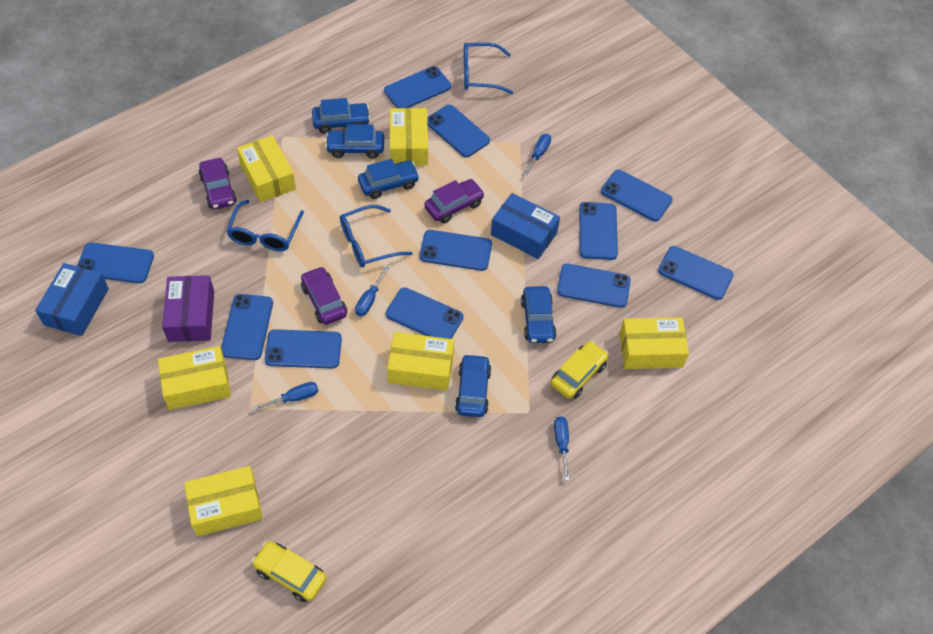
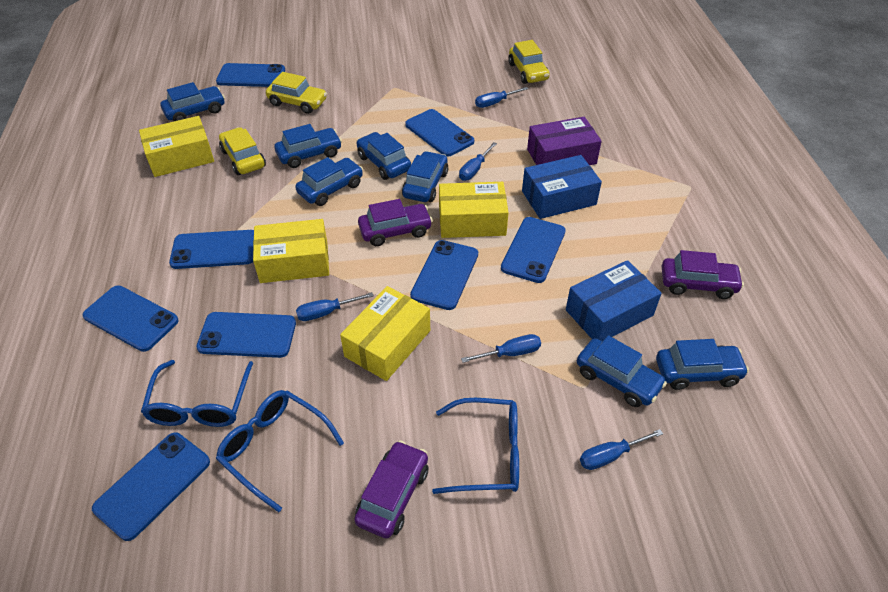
blue car: [312,98,370,134] [325,124,384,159] [358,159,420,199] [455,354,492,417] [521,286,557,343] = 5 -> [160,82,225,121] [274,124,342,168] [295,157,363,206] [356,132,411,180] [402,151,448,202] [577,335,667,407] [656,339,749,390] = 7
blue phone: [77,243,154,283] [221,294,273,360] [265,329,342,369] [384,66,451,108] [386,288,463,339] [420,230,492,271] [427,105,490,157] [557,264,631,308] [579,202,618,260] [601,170,673,222] [658,246,734,300] = 11 -> [82,286,179,352] [92,432,210,541] [169,230,254,269] [196,312,296,358] [216,63,285,87] [405,109,474,157] [410,240,478,310] [501,217,566,283] = 8
blue screwdriver: [252,382,318,411] [355,266,389,316] [523,134,551,176] [554,416,569,481] = 4 -> [296,292,374,321] [459,142,497,181] [461,334,541,363] [475,87,528,108] [580,429,663,470] = 5
yellow box: [158,346,231,410] [184,466,263,536] [237,135,296,202] [387,332,454,390] [390,108,428,165] [619,317,689,369] = 6 -> [139,116,214,177] [253,219,329,283] [340,286,430,381] [439,182,509,238] = 4
yellow car: [252,541,327,602] [551,341,609,399] = 2 -> [219,127,266,175] [266,72,327,114] [508,40,549,84] = 3

